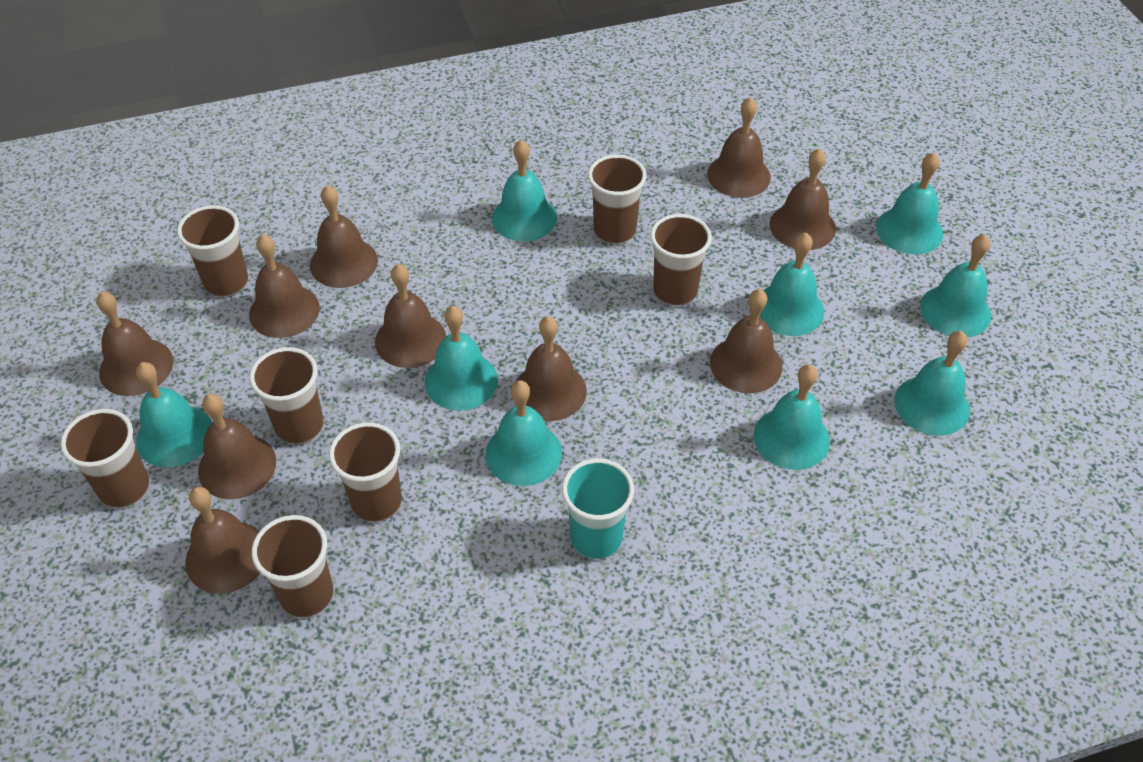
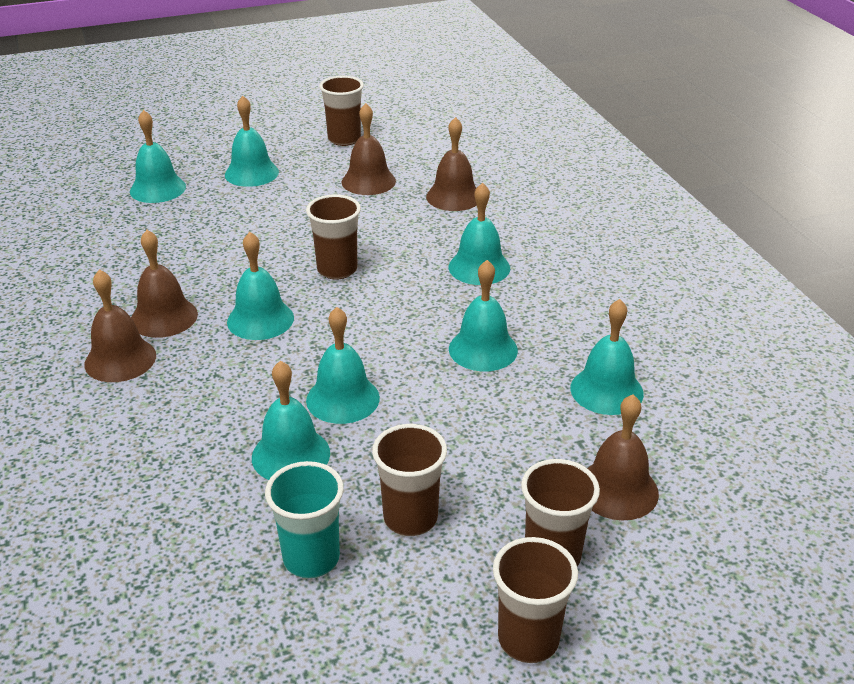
brown bell: [96,291,173,396] [185,487,260,593] [198,393,276,499] [249,234,320,338] [310,185,378,288] [375,264,446,368] [516,317,587,421] [707,97,771,198] [710,289,782,393] [770,148,836,250] = 10 -> [84,270,156,382] [131,230,198,338] [342,103,396,195] [426,117,477,211] [587,394,659,520] = 5
brown cup: [61,409,150,508] [177,205,248,297] [250,347,324,444] [252,515,334,618] [329,422,402,522] [588,155,647,244] [650,214,712,306] = 7 -> [306,195,361,280] [319,76,364,146] [372,424,447,536] [493,537,578,663] [521,459,600,566] = 5
turquoise bell: [136,362,212,467] [425,306,498,411] [485,380,562,486] [492,140,557,241] [754,364,830,470] [759,233,824,336] [876,153,943,255] [894,331,970,436] [920,234,991,338] = 9 -> [130,110,186,203] [225,96,279,187] [227,232,294,340] [252,361,330,480] [306,307,380,424] [449,183,510,285] [449,260,518,371] [570,299,644,415] = 8

